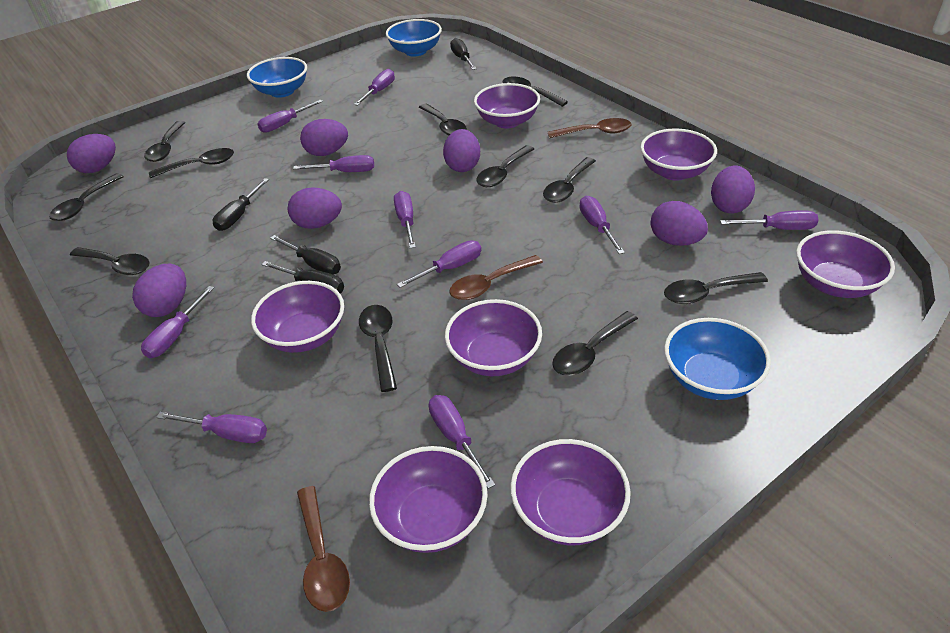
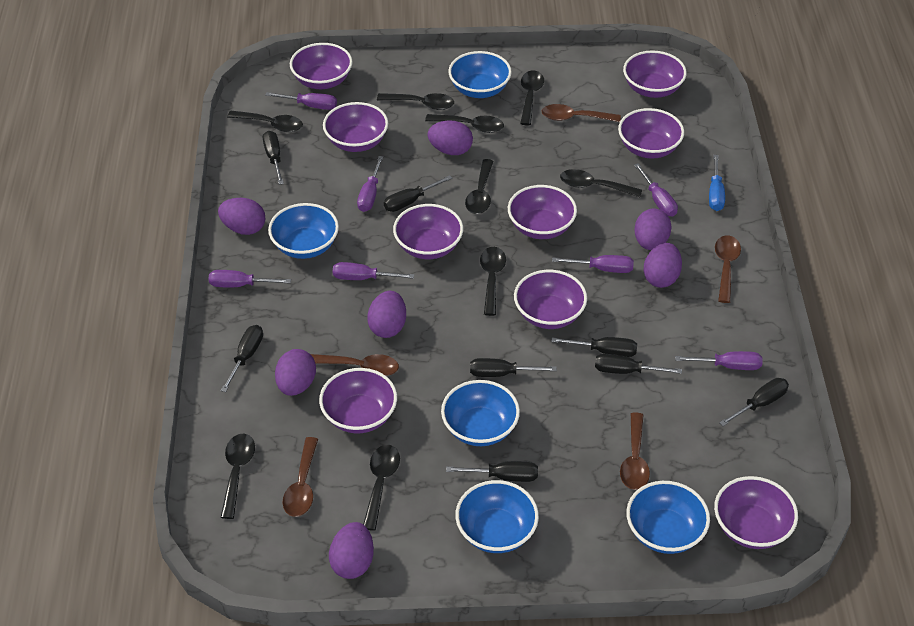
black screwdriver: [213,178,269,231] [261,261,344,293] [270,235,341,275] [450,38,477,70] = 4 -> [221,325,263,392] [263,131,284,184] [384,175,452,212] [446,461,538,482] [470,358,557,377] [551,337,637,357] [595,354,682,374] [719,378,789,426] = 8
black spoon: [49,173,124,221] [70,247,150,275] [144,121,185,162] [149,148,234,178] [359,305,397,392] [419,104,467,135] [476,145,534,187] [503,77,568,107] [543,157,596,203] [552,311,638,376] [664,272,768,304] = 11 -> [220,433,255,519] [227,111,303,132] [363,445,400,531] [377,93,454,110] [425,114,504,133] [465,159,493,214] [480,247,506,316] [520,70,544,126] [560,169,642,197] = 9
blue bowl: [247,57,307,98] [386,19,442,56] [664,318,771,400] = 3 -> [268,203,339,259] [441,380,520,446] [448,51,512,98] [455,480,539,553] [626,481,710,554] = 5
blue screwdriver: none = 0 -> [709,155,725,211] = 1
brown spoon: [297,486,350,612] [449,255,543,300] [548,118,631,138] = 3 -> [283,437,318,517] [310,354,399,376] [542,104,621,122] [620,412,650,490] [715,235,741,303] = 5
purple bowl: [251,281,344,353] [369,446,488,553] [445,299,542,376] [474,83,540,129] [510,439,631,545] [640,128,717,181] [796,230,895,298] = 7 -> [290,43,353,89] [319,368,397,434] [323,102,388,152] [393,204,463,259] [508,185,577,239] [514,270,587,329] [618,108,684,158] [623,50,687,98] [714,476,798,549] = 9
purple screwdriver: [141,286,214,358] [156,412,267,443] [258,100,323,133] [293,155,374,172] [354,69,395,106] [394,191,416,248] [397,240,481,288] [429,395,495,489] [579,196,625,254] [720,210,818,230] = 10 -> [208,270,291,287] [265,92,337,110] [332,262,414,280] [357,156,383,212] [552,255,634,273] [634,163,678,217] [675,351,762,370] = 7

